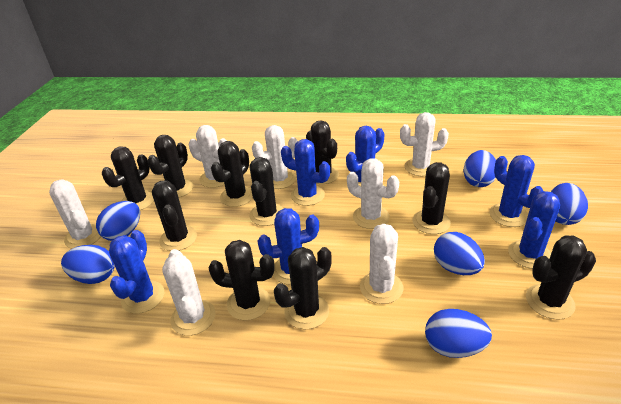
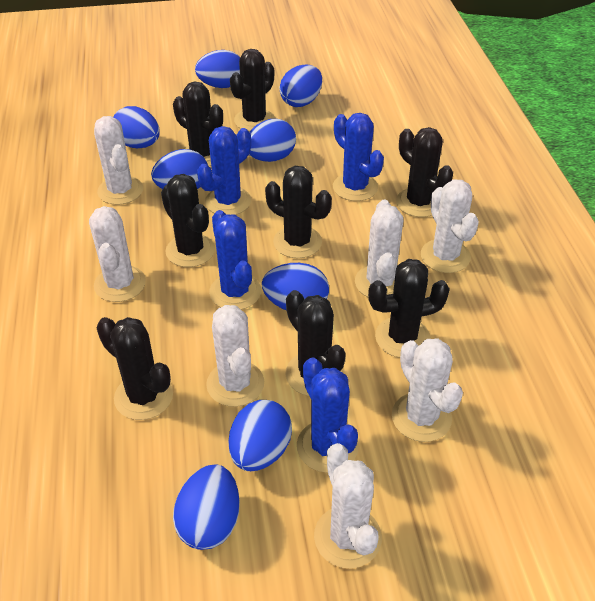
black cactus: [102,146,154,210] [148,135,194,198] [152,181,197,251] [209,240,275,320] [211,141,253,207] [249,157,284,226] [274,247,332,329] [306,120,339,184] [412,162,451,234] [526,235,596,319] = 10 -> [97,317,173,420] [161,174,215,267] [173,82,223,166] [230,49,275,132] [265,166,332,258] [285,290,346,396] [368,259,450,358] [396,127,453,217] = 8
blue cactus: [109,230,164,314] [257,208,319,285] [281,139,330,206] [346,126,385,186] [490,155,543,227] [508,191,560,269] = 6 -> [197,126,251,215] [209,210,261,310] [297,357,359,473] [333,113,384,201] = 4
blue egg: [61,245,115,284] [96,201,140,241] [425,309,492,358] [434,232,485,275] [463,150,496,187] [551,183,588,225] = 6 -> [113,106,160,148] [151,149,208,189] [173,465,240,550] [195,50,240,88] [229,400,292,471] [249,119,296,162] [262,263,329,310] [279,65,322,107] = 8

